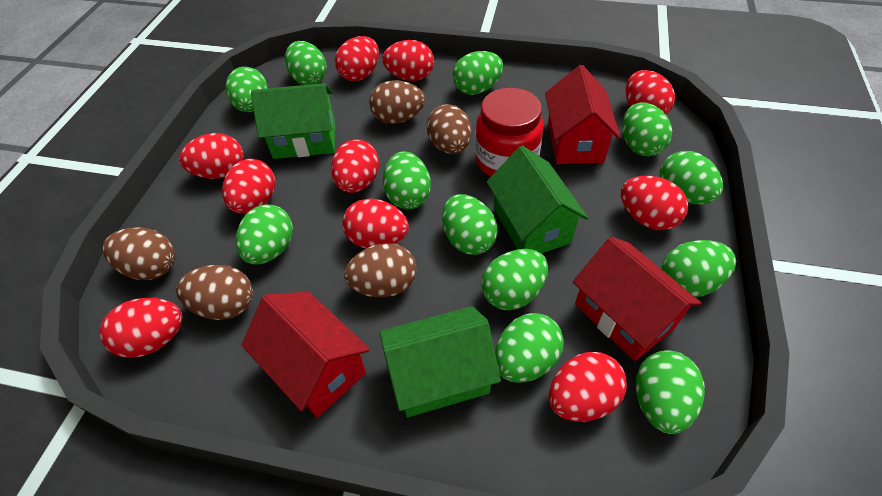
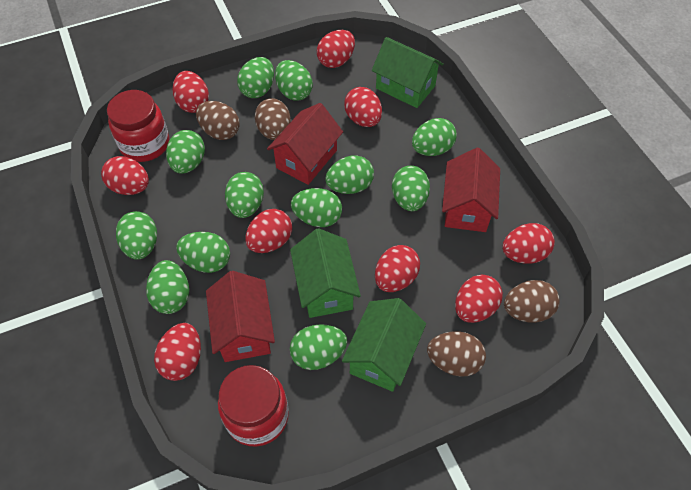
brown egg: [102,227,175,280] [176,265,253,320] [344,243,417,297] [369,80,425,124] [427,104,472,154] = 5 -> [196,101,240,140] [255,98,291,140] [427,332,486,377] [504,280,560,323] = 4
red egg: [100,298,182,358] [179,133,244,179] [222,159,276,214] [331,139,379,193] [335,36,379,81] [343,199,409,248] [382,40,434,81] [549,352,627,422] [621,176,688,230] [626,70,675,115] = 10 -> [101,156,149,195] [154,323,201,381] [172,71,209,113] [245,209,292,253] [317,30,355,68] [344,87,382,127] [375,245,420,292] [455,275,503,323] [503,223,555,264] = 9
red jar: [475,88,544,177] = 1 -> [107,90,169,162] [218,365,289,447] = 2

